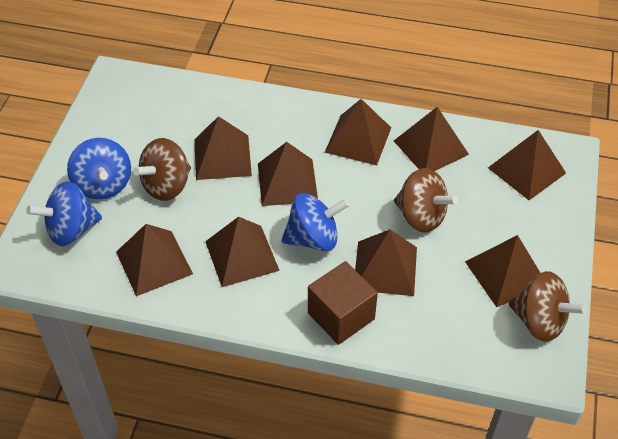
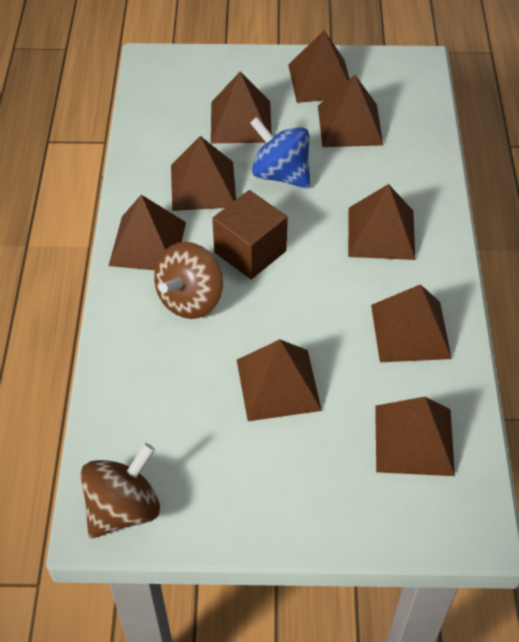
blue spinning top: [26,181,102,246] [67,138,131,200] [281,193,350,252] = 3 -> [250,117,310,188] = 1
brown spinning top: [133,138,191,201] [394,168,458,233] [509,271,587,342] = 3 -> [80,443,160,539] [154,242,223,319] = 2

